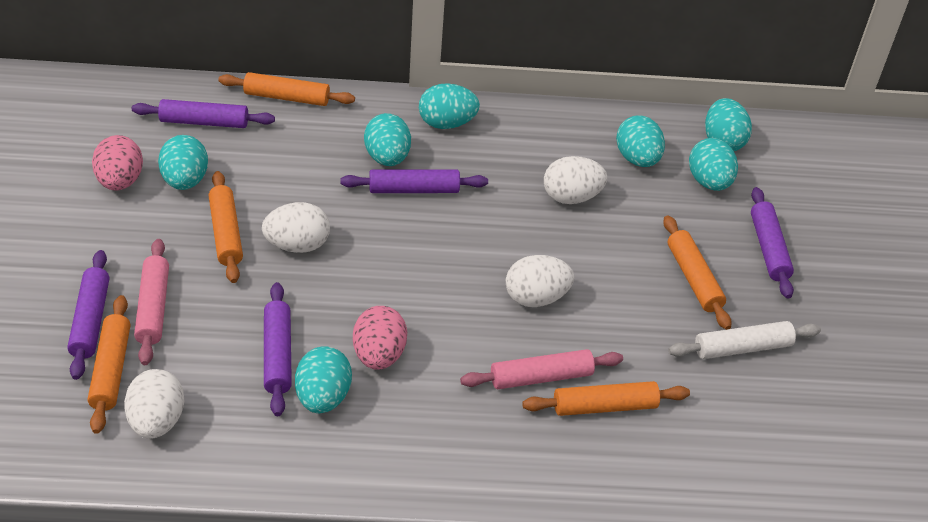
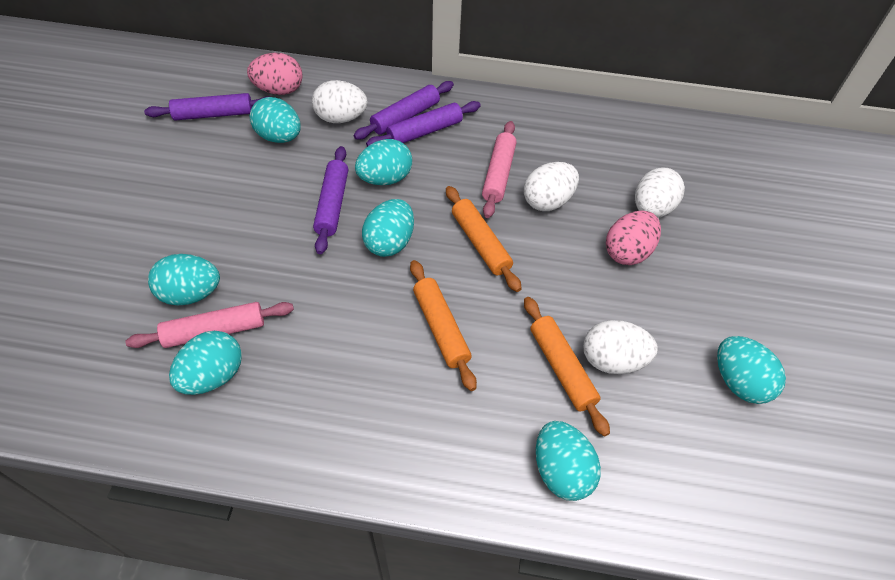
orange rolling pin: [88,295,130,434] [209,171,243,283] [218,72,355,106] [522,381,690,416] [663,215,732,330] = 5 -> [410,260,477,391] [446,186,522,292] [524,297,610,437] = 3
purple rolling pin: [67,250,109,380] [132,99,275,128] [264,282,292,416] [340,169,488,193] [751,187,794,299] = 5 -> [144,93,270,121] [313,146,348,254] [354,81,454,140] [366,101,481,147] = 4
white rolling pin: [668,321,821,359] = 1 -> none = 0

